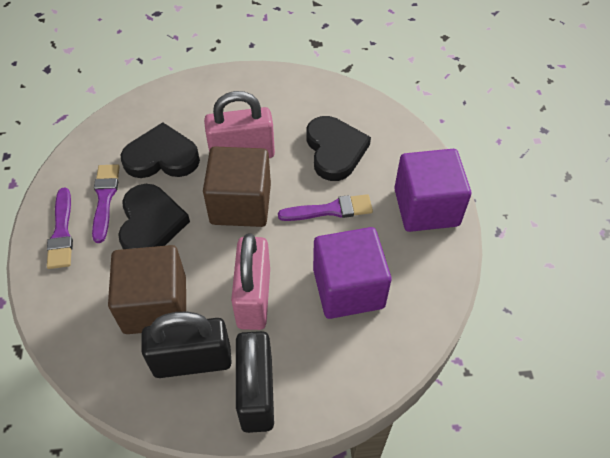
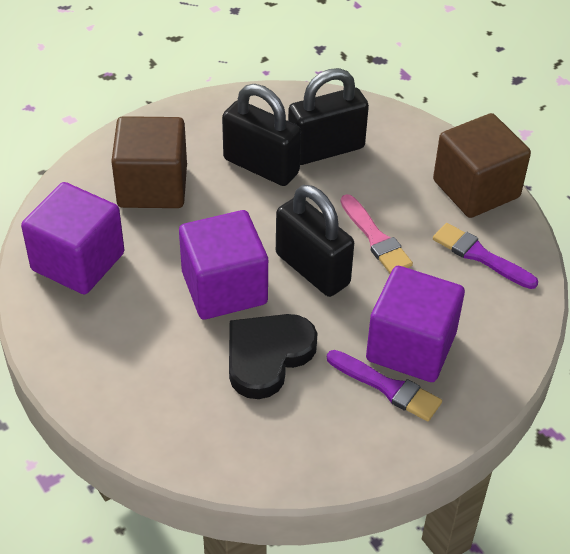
black heart: [118,184,190,249] [121,122,200,178] [306,116,371,181] = 3 -> [229,314,318,399] = 1
black padlock: [141,312,232,378] [236,331,274,433] = 2 -> [222,84,301,186] [276,185,354,297] [288,68,369,165] = 3
pink brush: none = 0 -> [341,194,413,274] = 1
pink padlock: [204,91,275,158] [231,234,270,330] = 2 -> none = 0
purple brush: [47,187,73,269] [92,164,120,243] [278,194,373,221] = 3 -> [327,350,442,421] [433,223,538,289] = 2
purple cube: [313,227,391,319] [394,149,471,232] = 2 -> [21,182,124,294] [179,210,268,320] [366,266,465,382] = 3

